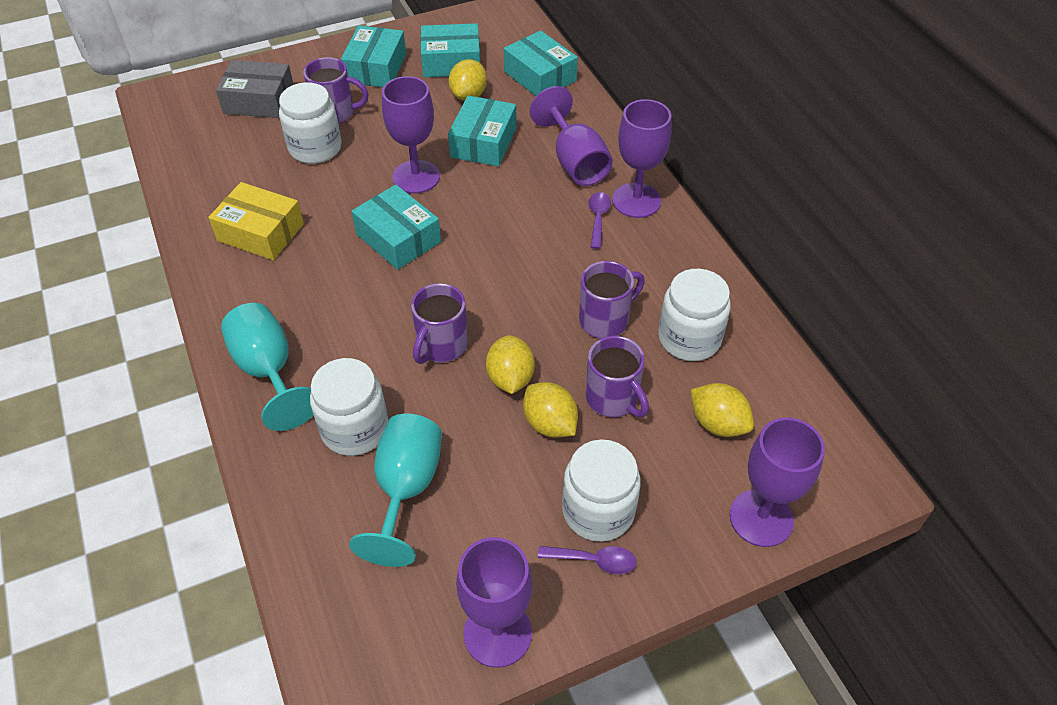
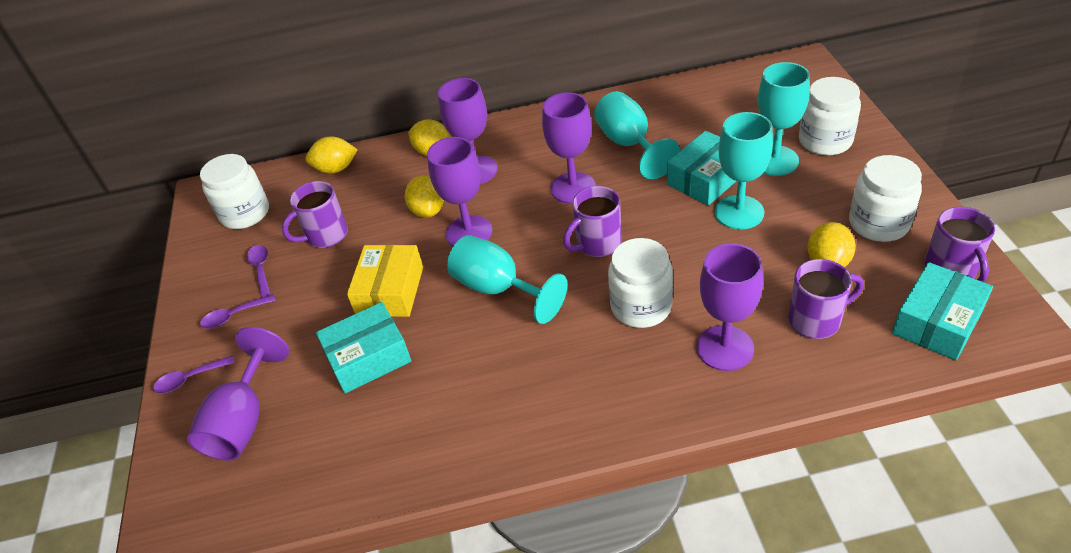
grey box: [216,60,294,118] = 1 -> none = 0
purple spoon: [538,546,637,574] [589,192,611,249] = 2 -> [153,356,234,394] [200,294,276,329] [247,245,271,297] = 3
turquoise box: [341,26,406,87] [351,184,441,270] [421,23,480,77] [448,96,517,167] [504,31,578,96] = 5 -> [316,302,411,393] [667,131,736,206] [892,262,993,361] = 3
turquoise goblet: [221,303,313,431] [349,414,442,567] = 2 -> [447,235,567,324] [594,91,680,179] [714,112,773,230] [758,62,810,176] = 4

